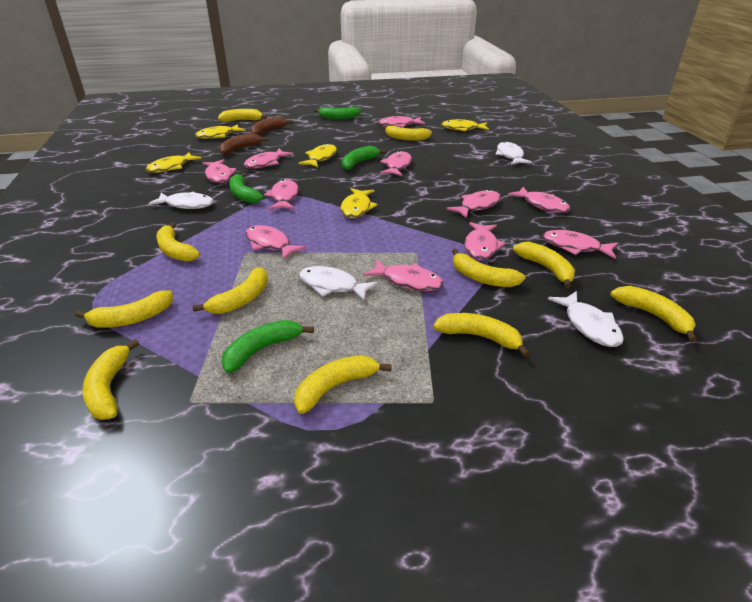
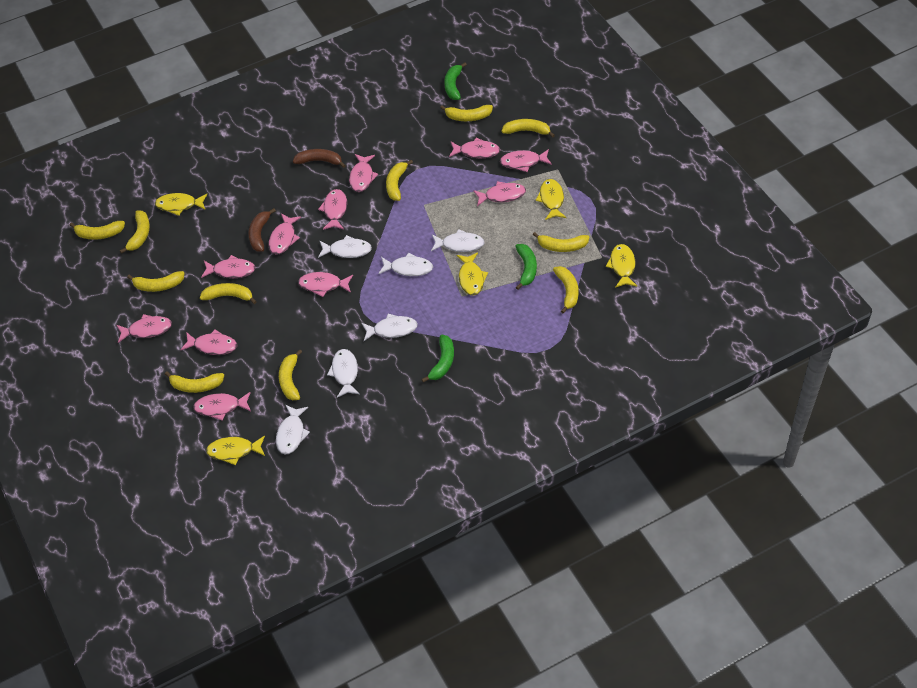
green banana: [221,320,314,373] [229,173,263,203] [314,107,361,119] [342,146,386,170] = 4 -> [422,335,454,382] [444,62,467,100] [515,244,537,290] = 3
white fish: [148,192,214,209] [299,266,378,301] [495,141,532,165] [548,291,624,347] = 4 -> [276,405,310,455] [318,235,372,258] [327,349,360,397] [361,314,418,341] [379,253,433,276] [431,229,485,252] = 6

